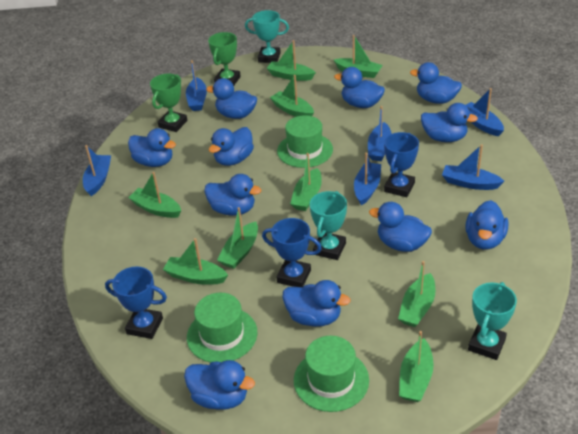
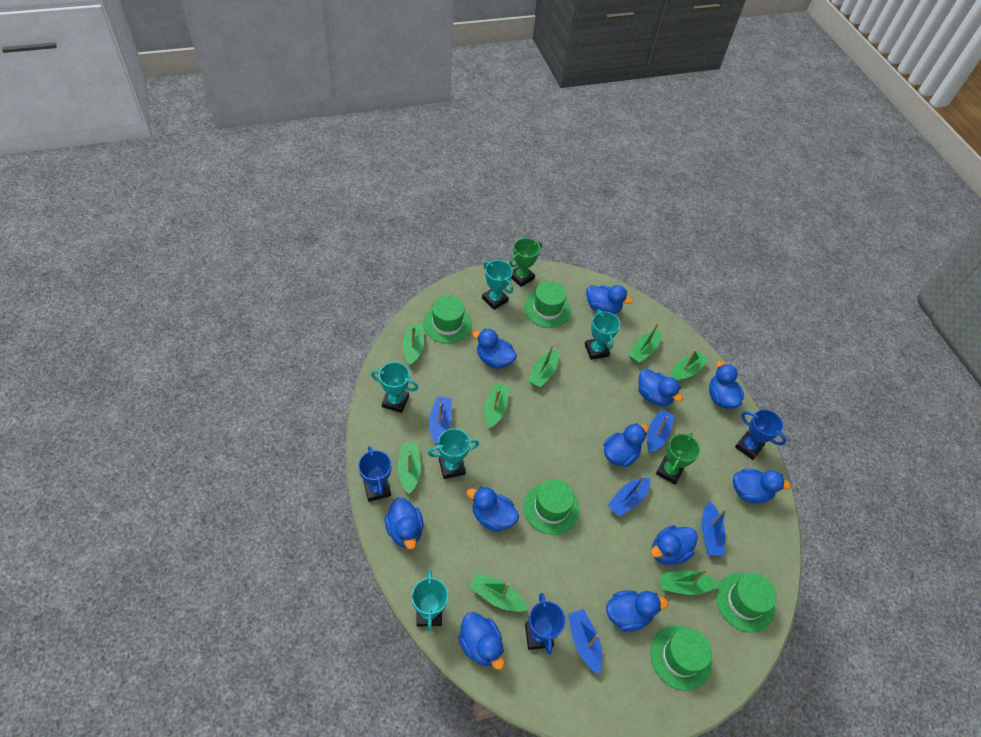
blue boat: [83,145,111,196] [186,60,207,111] [354,152,381,206] [368,106,392,161] [442,144,504,190] [466,88,504,136] = 6 -> [429,396,452,444] [568,609,602,674] [607,476,650,517] [647,409,674,453] [702,502,726,556] = 5
green boat: [128,172,181,218] [163,238,228,285] [217,207,258,269] [266,40,316,81] [270,75,314,117] [290,153,322,211] [334,35,383,78] [398,261,435,327] [399,331,434,402] = 9 -> [398,443,421,494] [403,323,424,365] [469,572,528,612] [484,383,509,429] [528,344,559,388] [628,323,662,364] [660,569,719,595] [670,350,709,381] = 8
green hat: [187,293,257,363] [277,115,333,168] [294,336,369,412] = 3 -> [423,296,472,344] [524,281,571,328] [524,479,579,535] [650,625,712,691] [716,573,777,632] = 5
turquoise trophy: [245,10,289,63] [310,191,347,260] [468,282,517,360] = 3 -> [371,362,418,413] [412,570,448,631] [428,428,479,479] [482,260,513,310] [585,309,620,360] = 5

